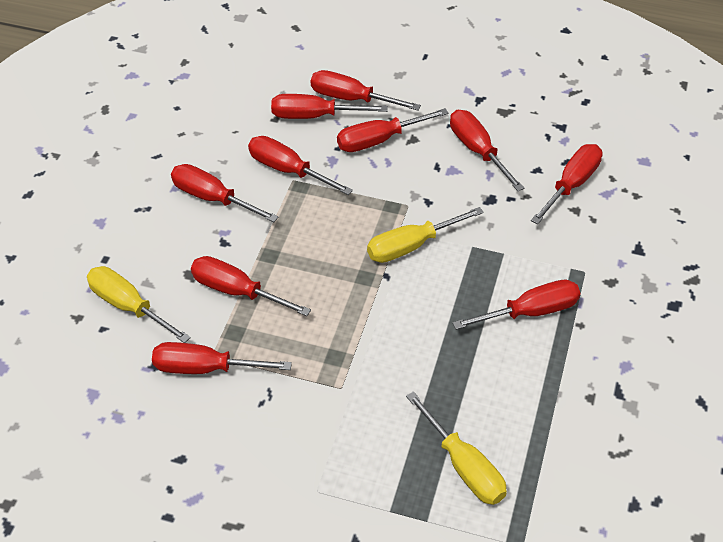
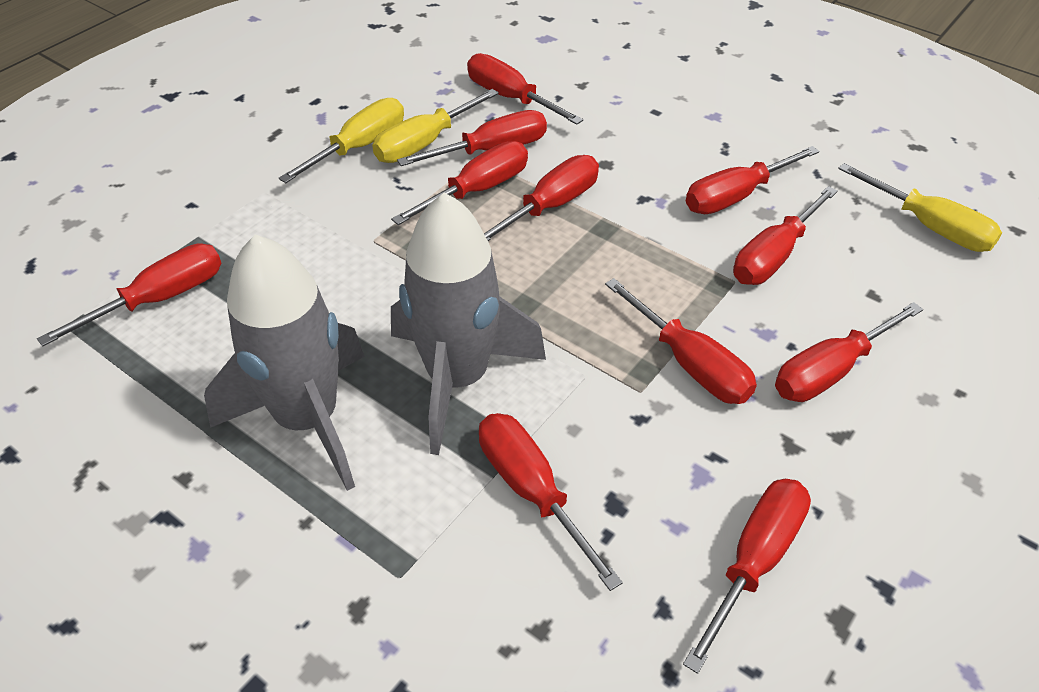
grey rocket: none = 0 -> [204,234,365,491] [391,192,546,455] = 2
red screwdriver: [152,342,292,374] [171,164,278,222] [191,256,311,316] [248,136,353,195] [271,94,388,119] [311,70,421,110] [337,108,448,152] [450,110,524,191] [453,280,580,330] [531,144,602,224] = 10 -> [37,243,222,347] [391,141,528,225] [397,110,547,166] [467,53,583,125] [479,413,623,591] [484,155,599,241] [605,278,757,404] [683,479,811,674] [686,146,820,214] [733,186,838,285] [775,302,923,402] = 11

